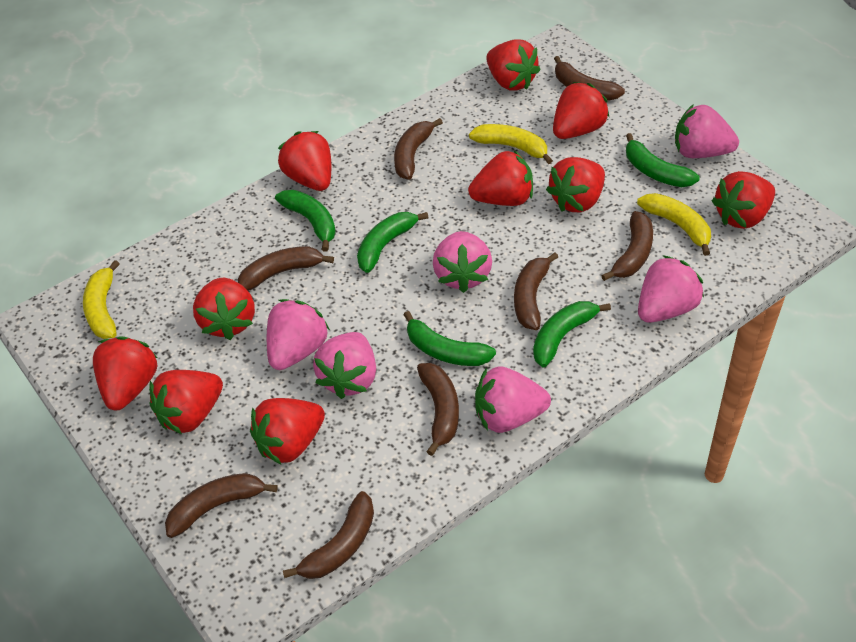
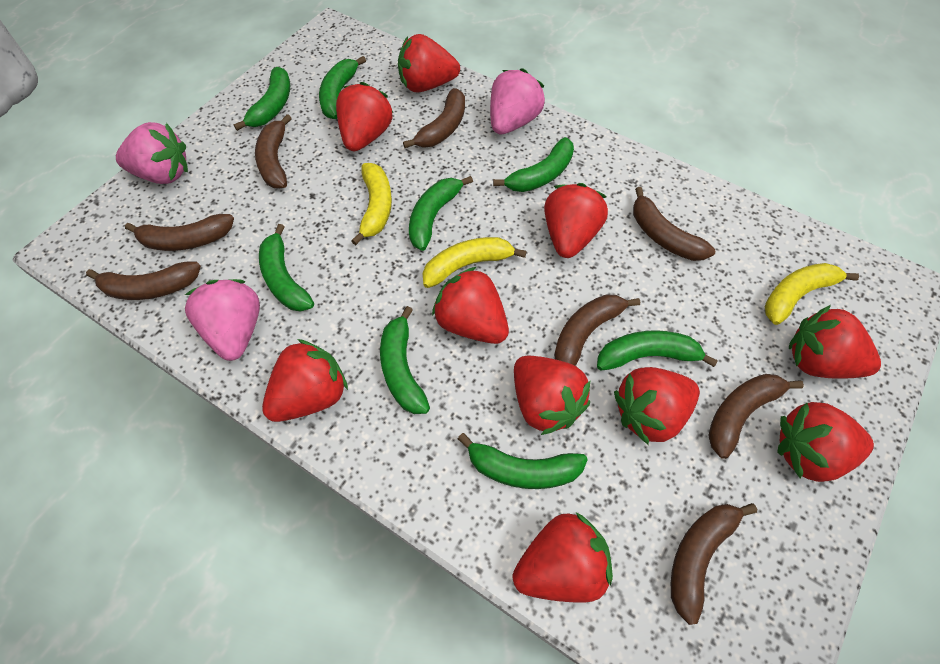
green banana: [275,190,336,251] [357,212,429,273] [404,311,496,366] [533,301,611,367] [626,133,700,187] = 5 -> [233,67,290,131] [259,224,314,312] [319,56,366,119] [380,306,430,414] [409,176,473,251] [458,433,588,489] [493,137,574,192] [597,330,718,371] = 8
pink strawberry: [267,299,330,370] [313,332,376,399] [433,231,492,293] [475,366,551,433] [638,255,704,323] [675,104,739,158] = 6 -> [116,122,188,184] [185,279,260,361] [490,68,545,134] = 3

